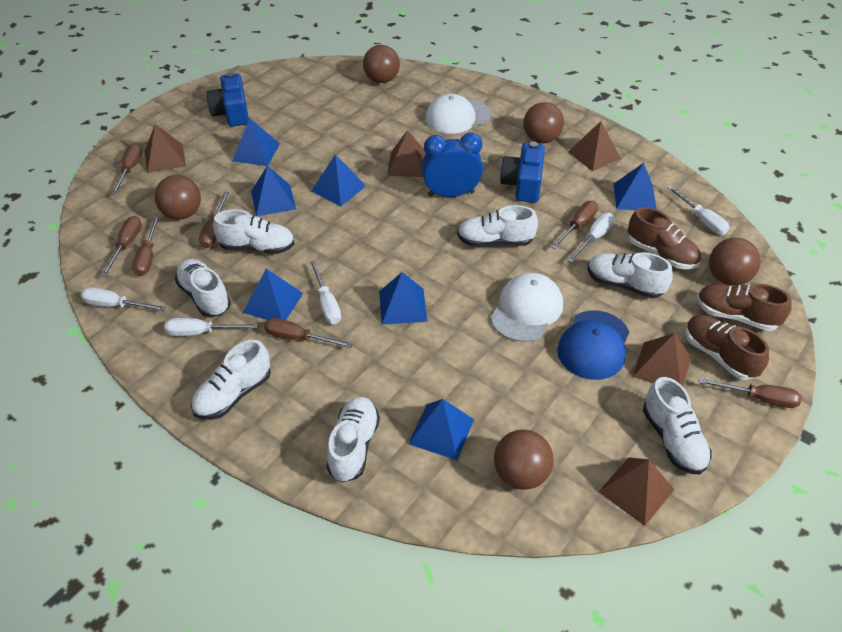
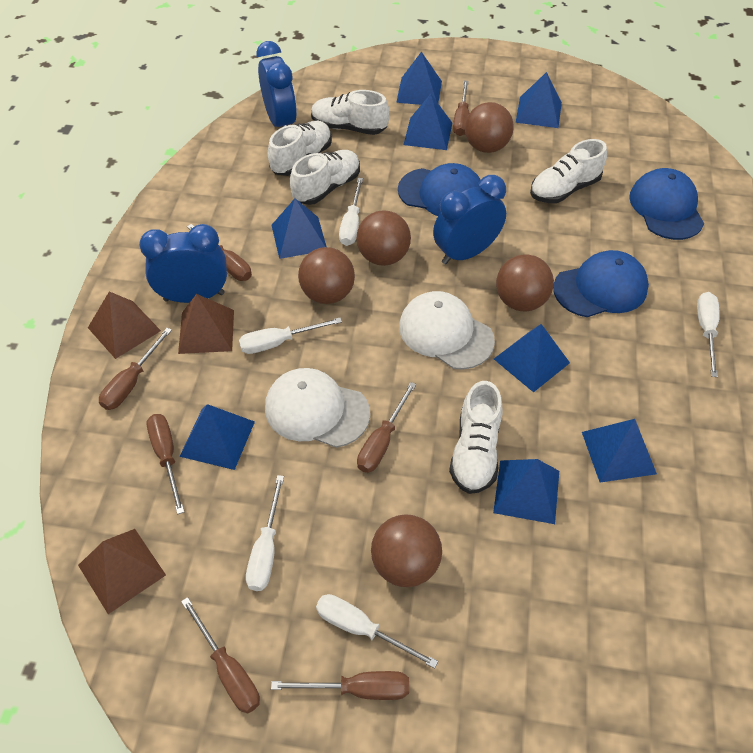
blue camera: [206,72,249,127] [500,142,545,203] = 2 -> none = 0
blue cap: [557,310,629,380] = 1 -> [398,163,481,216] [553,250,649,317] [629,168,704,240] = 3
blue clock: [422,132,483,197] = 1 -> [139,224,227,303] [256,41,297,127] [433,175,506,265] = 3
blue pyramid: [232,119,280,166] [243,269,303,320] [251,166,296,216] [311,154,366,206] [379,272,427,325] [408,399,474,460] [614,163,657,210] = 7 -> [179,404,255,470] [272,198,327,259] [396,52,442,105] [403,94,452,150] [493,459,559,524] [494,324,570,392] [516,72,562,128] [582,419,657,482] = 8
brown pyramid: [145,124,186,173] [387,130,426,177] [568,121,621,171] [599,458,675,526] [633,333,691,386] = 5 -> [78,529,166,614] [88,292,161,359] [178,294,234,354] = 3
brown shoe: [628,207,701,269] [685,315,769,380] [697,284,792,331] = 3 -> none = 0
white shoe: [175,259,231,317] [191,340,271,420] [213,209,295,254] [327,397,380,482] [457,205,538,247] [588,252,673,298] [643,377,712,475] = 7 -> [268,121,332,176] [290,150,360,205] [311,90,389,135] [449,381,503,494] [530,139,607,203] = 5

